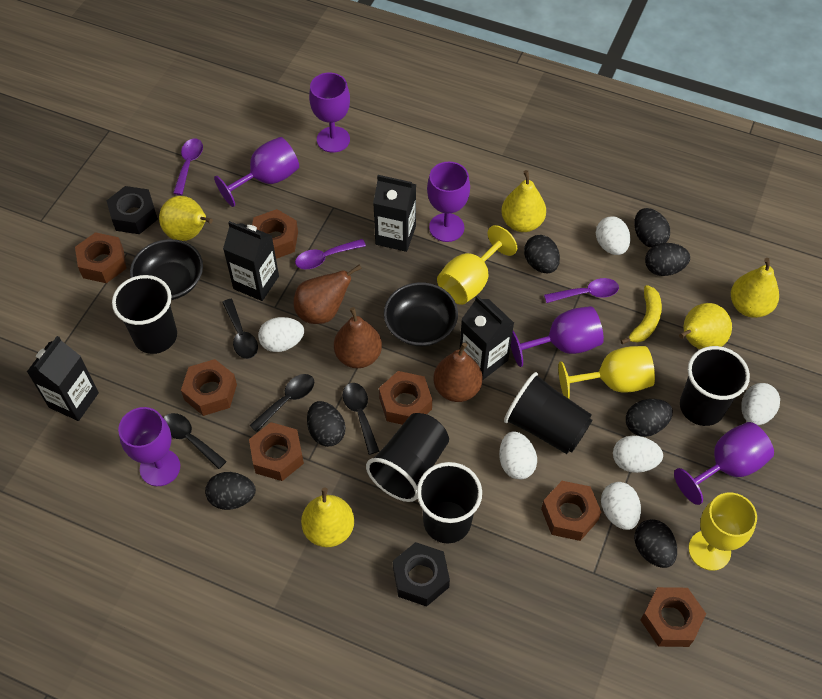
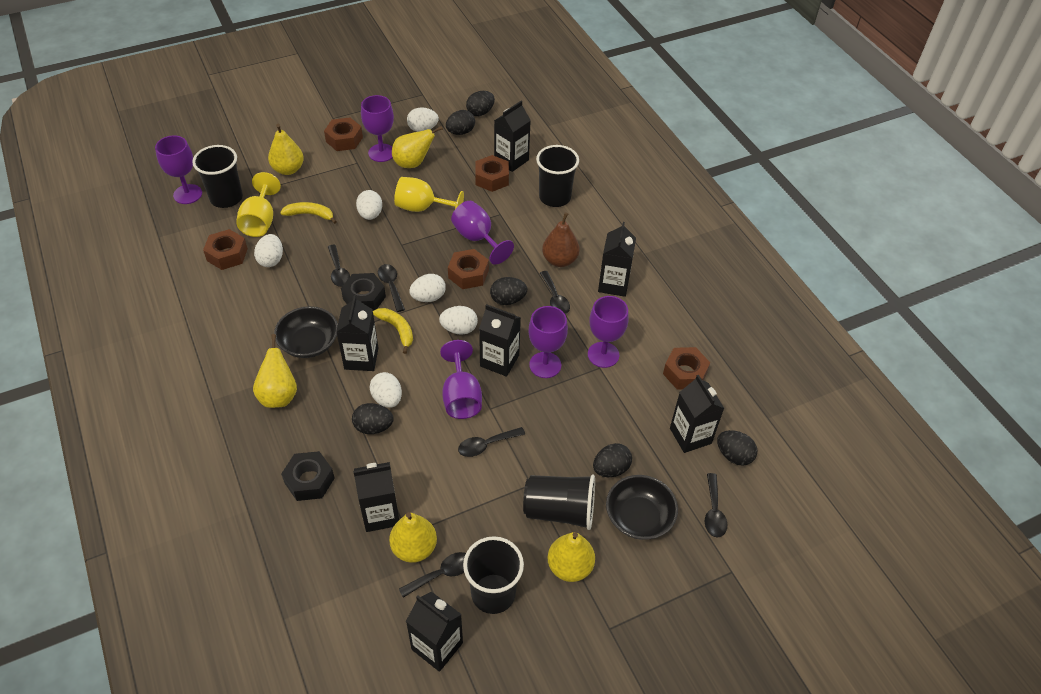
black carton: [27,336,99,421] [223,221,279,301] [373,175,416,252] [460,295,514,380] = 4 -> [336,295,378,371] [353,462,399,532] [406,592,463,672] [479,304,521,377] [494,101,531,172] [598,222,636,297] [670,375,724,453] = 7
black cup: [112,275,177,354] [366,413,449,502] [417,462,482,543] [504,372,592,454] [680,346,750,426] = 5 -> [192,145,243,208] [463,536,524,614] [523,475,595,530] [536,145,579,207] = 4
black egg: [205,472,256,510] [307,401,345,447] [524,235,560,273] [626,399,673,437] [634,208,670,248] [634,519,677,568] [645,243,690,276] = 7 -> [352,403,394,434] [446,110,475,135] [466,91,495,116] [490,277,527,305] [593,443,632,477] [717,430,758,466] = 6
black spoon: [164,413,227,469] [222,299,258,359] [250,374,314,432] [343,383,379,455] = 4 -> [328,245,350,287] [378,264,405,312] [399,552,466,598] [458,427,525,457] [540,271,570,314] [705,473,727,537] = 6
brown nut: [75,232,127,283] [181,359,237,416] [249,422,304,481] [252,209,298,259] [379,371,432,425] [541,481,602,541] [641,587,706,647] = 7 -> [203,229,248,270] [324,117,363,151] [448,249,489,289] [475,155,509,192] [663,347,710,390] = 5
brown pear: [294,264,362,324] [334,307,382,368] [433,342,482,402] = 3 -> [542,212,579,267] = 1
purple spoon: [173,138,203,195] [295,239,366,269] [544,278,619,303] = 3 -> none = 0
yellow banana: [620,285,662,344] = 1 -> [280,202,337,224] [373,308,413,354] = 2
yellow goblet: [437,225,517,305] [558,346,655,399] [688,493,757,571] = 3 -> [236,172,281,237] [394,177,464,212] = 2

